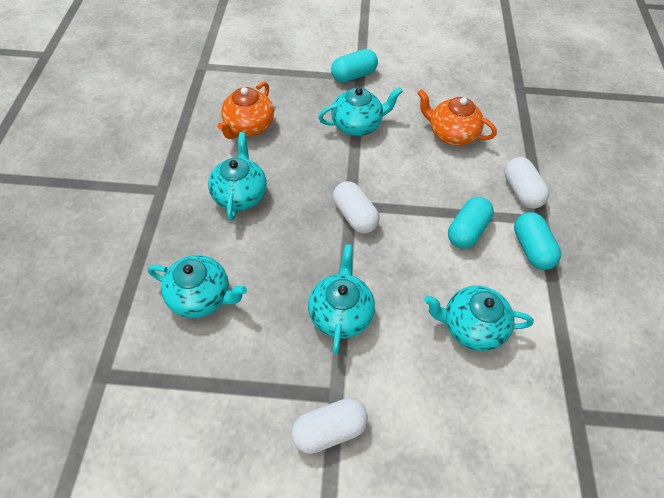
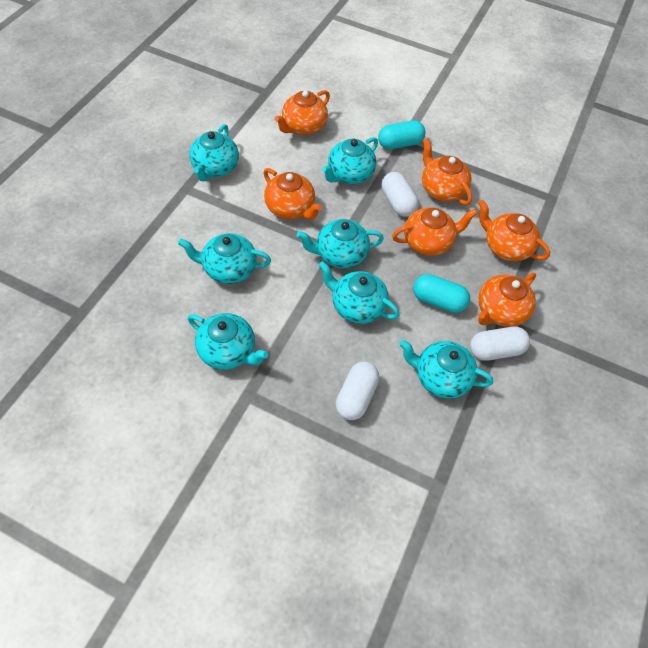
orange teapot: [217,82,274,139] [417,89,497,146] = 2 -> [263,168,322,220] [275,90,330,135] [392,208,478,256] [422,138,472,205] [478,200,550,261] [478,273,536,327] = 6
turquoise capsule: [331,49,378,83] [448,197,494,248] [514,212,561,270] = 3 -> [378,120,425,149] [413,274,470,313] = 2
turquoise teapot: [148,255,247,318] [208,132,267,221] [308,244,375,354] [318,87,403,136] [424,286,534,351] = 5 -> [178,233,271,284] [188,313,269,370] [189,124,239,181] [297,219,384,268] [318,261,400,324] [322,137,378,184] [399,340,493,399] = 7

